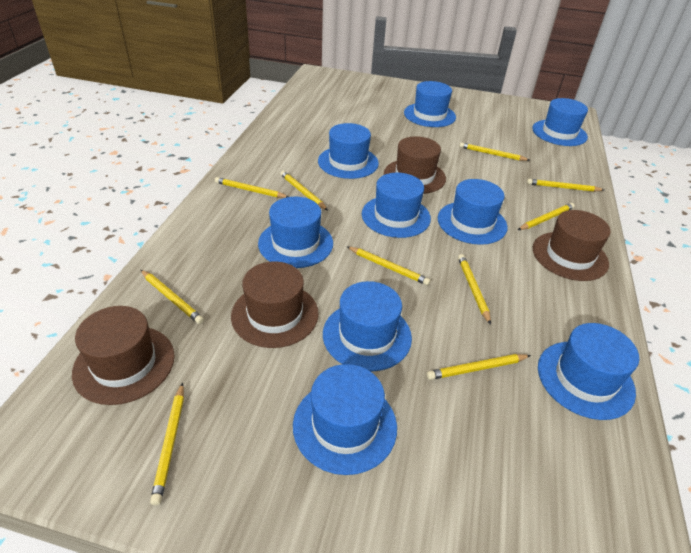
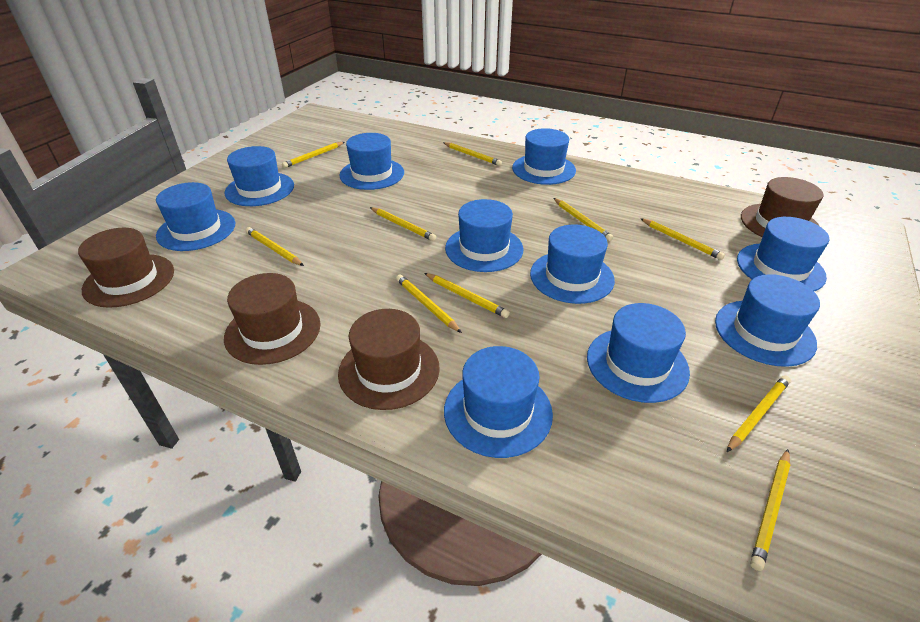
blue hat: [258,197,333,268] [293,364,397,475] [318,123,379,179] [323,281,412,371] [362,173,431,238] [404,81,456,127] [438,179,508,245] [532,98,588,146] [538,323,639,420] = 9 -> [156,182,235,251] [225,146,294,206] [339,133,404,190] [444,346,553,458] [445,199,523,272] [512,128,576,185] [530,225,615,304] [587,303,690,403] [715,274,820,367] [737,217,829,291] = 10

